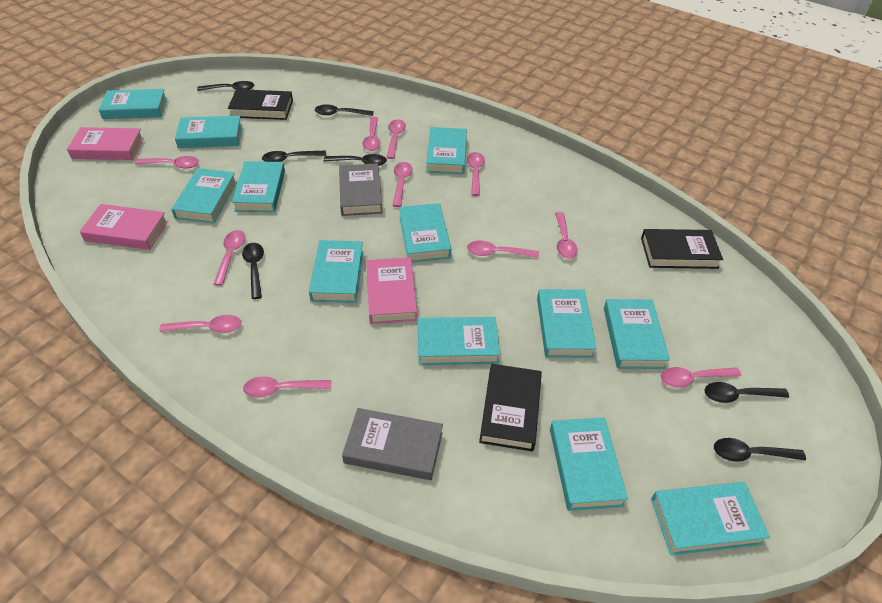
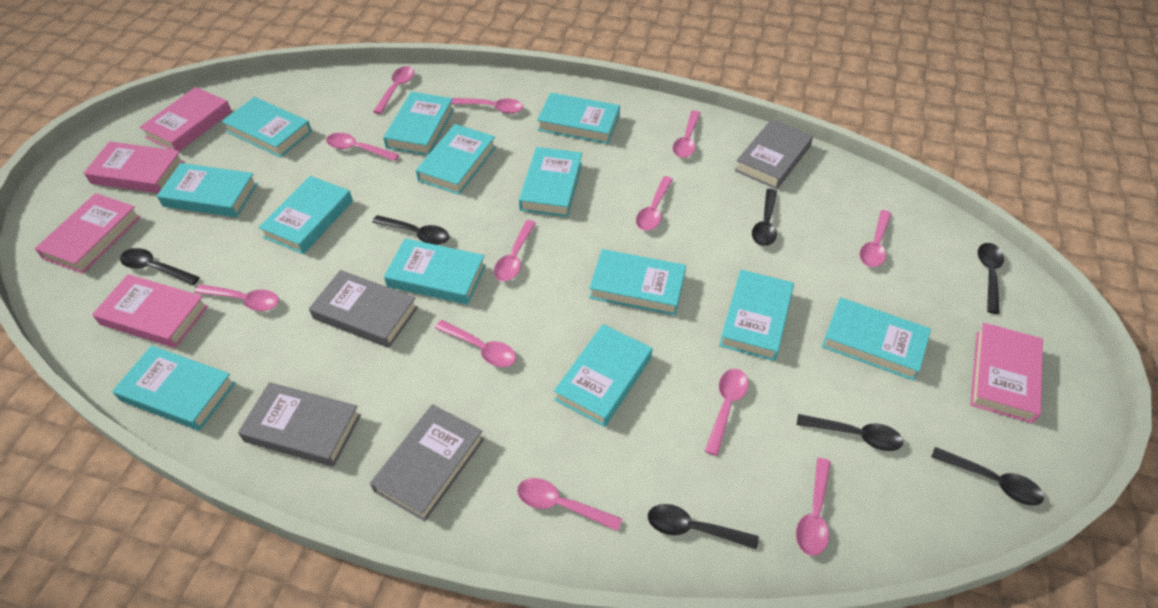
black book: [228,89,293,120] [479,364,542,452] [641,229,723,269] = 3 -> none = 0
grey book: [339,163,382,216] [342,408,443,480] = 2 -> [238,382,361,467] [309,270,418,348] [370,404,484,521] [735,119,813,189] = 4
pink book: [67,127,144,160] [80,204,168,250] [366,257,417,324] = 3 -> [35,193,141,274] [84,141,185,193] [92,274,208,348] [139,87,232,151] [970,323,1043,423] = 5
pink spoon: [135,156,199,168] [159,315,242,333] [214,230,246,286] [243,376,331,397] [363,117,380,151] [386,119,406,159] [393,162,412,207] [467,152,485,196] [467,241,539,258] [555,212,578,259] [661,367,741,387] = 11 -> [195,284,279,311] [326,133,399,161] [373,66,414,114] [435,320,516,367] [451,98,523,114] [494,220,536,281] [517,478,622,531] [636,176,673,230] [673,110,700,158] [705,369,748,456] [796,458,831,556] [860,210,892,267] = 12
turquoise book: [99,89,167,119] [171,168,237,223] [175,116,242,148] [232,161,285,212] [309,240,363,303] [399,203,451,262] [418,317,500,365] [426,127,467,174] [537,289,597,358] [550,417,628,511] [604,299,670,369] [651,482,770,555] = 12 -> [112,346,236,431] [157,163,258,217] [222,97,312,157] [258,176,353,254] [383,92,454,156] [384,238,486,305] [416,124,496,195] [519,147,582,217] [537,93,620,144] [554,324,652,427] [589,249,686,316] [719,270,794,361] [822,297,931,381] = 13

